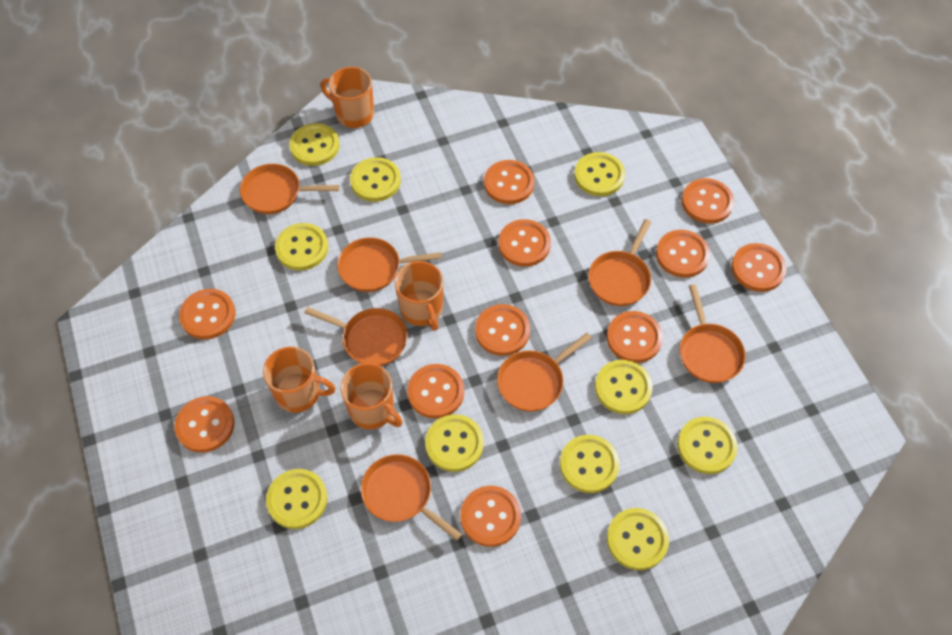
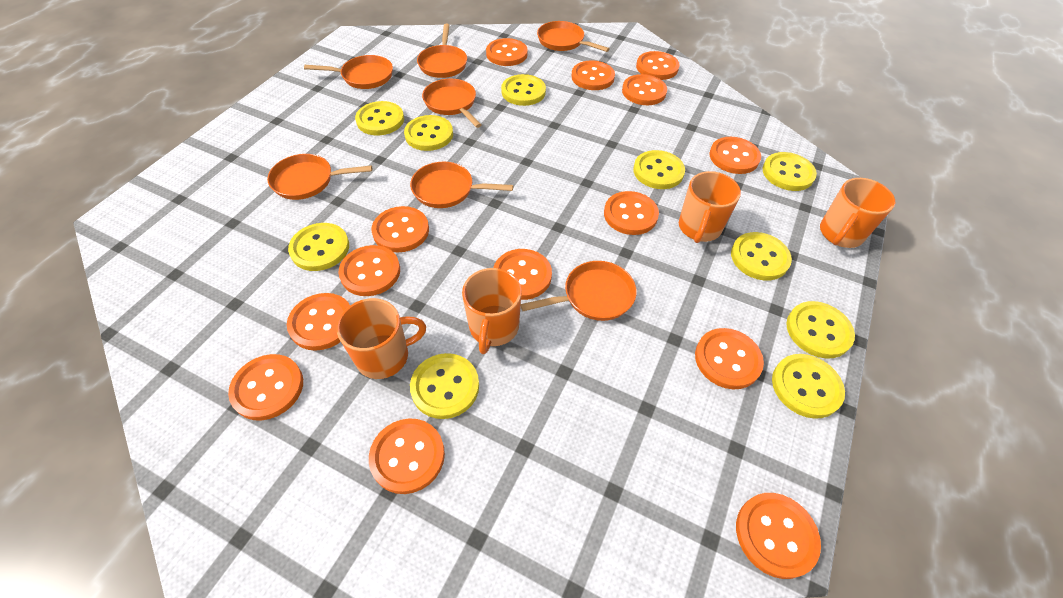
orange button: [174,396,234,453] [179,289,236,339] [407,364,464,419] [460,486,521,547] [475,304,530,356] [484,160,535,204] [498,219,551,267] [607,311,663,363] [656,230,710,278] [682,178,734,224] [731,243,787,292] = 11 -> [228,354,303,420] [287,293,350,351] [339,245,400,296] [369,418,445,494] [372,206,429,252] [486,38,528,66] [493,249,552,300] [571,61,615,90] [604,191,659,235] [622,74,667,105] [636,51,680,80] [695,328,764,389] [709,137,761,174] [736,493,821,579] = 14

